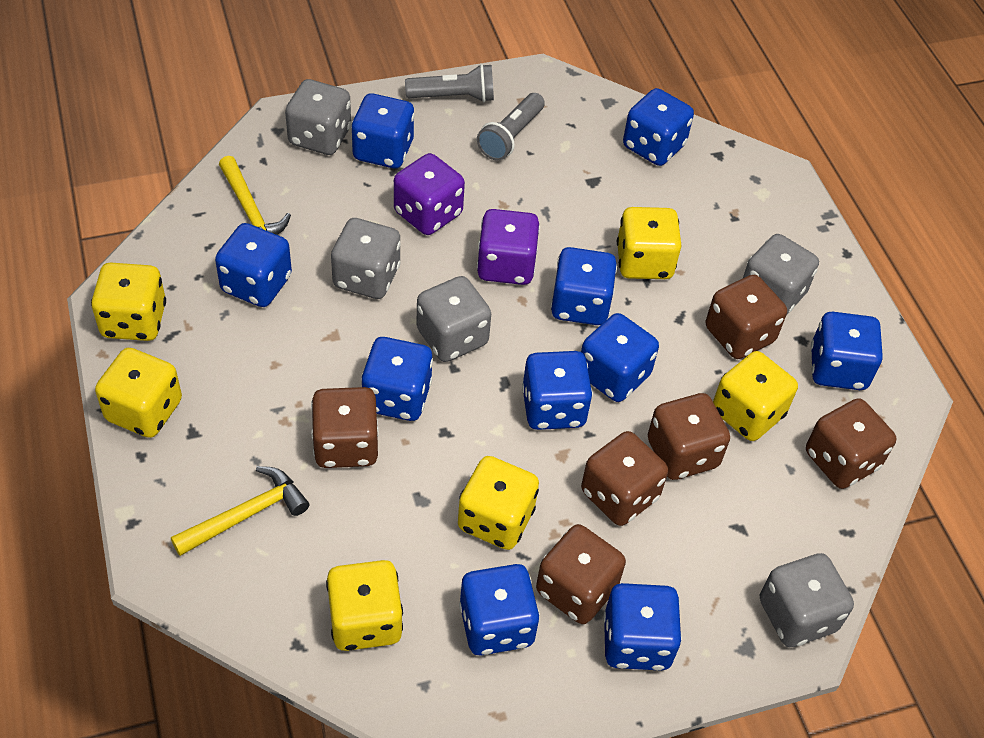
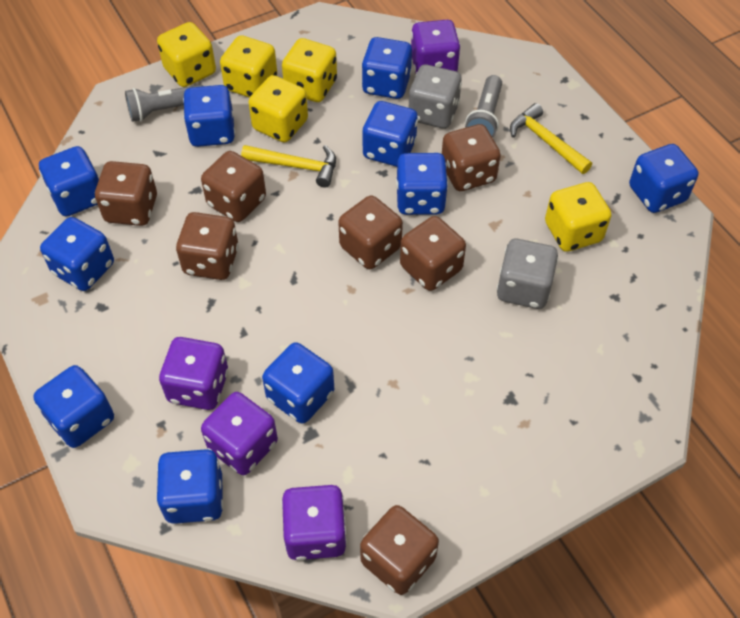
brown dice: [311,387,379,468] [536,524,626,624] [581,431,668,526] [648,393,730,480] [706,275,787,359] [806,398,897,489] = 6 -> [95,161,157,226] [176,212,239,280] [201,151,266,222] [338,195,403,269] [360,505,439,595] [400,216,466,291] [442,124,501,191] = 7
grey dice: [285,79,351,155] [331,218,401,299] [416,276,491,362] [742,234,819,314] [760,553,854,647] = 5 -> [408,65,462,129] [497,239,558,309] = 2
purple dice: [394,153,465,235] [477,209,540,285] = 2 -> [159,337,228,410] [201,392,278,475] [281,485,347,560] [411,20,461,73] = 4
yellow dice: [91,262,166,341] [95,348,182,438] [326,560,403,651] [458,456,539,550] [617,207,682,279] [713,351,798,441] = 6 -> [157,22,216,87] [220,35,277,98] [249,75,308,142] [282,38,337,102] [545,182,611,252] = 5

